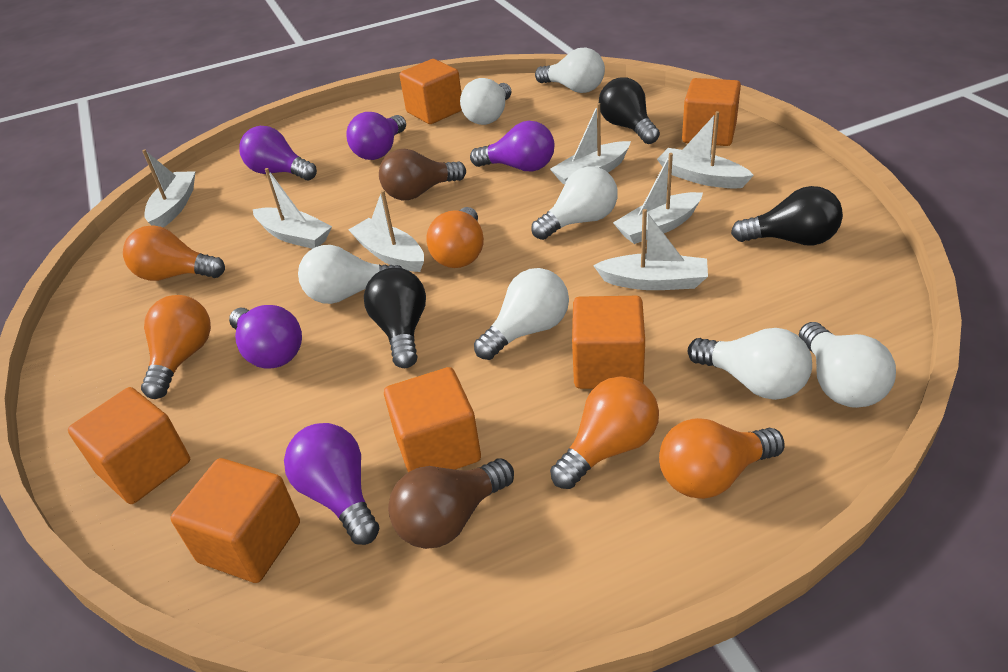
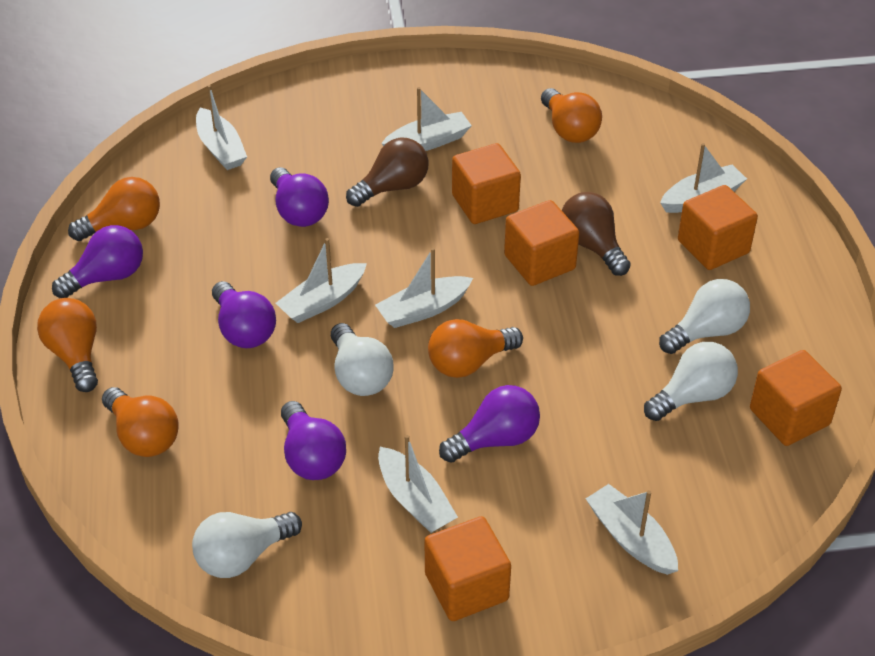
black light bulb: [364,268,426,368] [599,78,660,144] [731,186,843,245] = 3 -> none = 0
orange cube: [68,387,190,504] [170,458,300,583] [384,367,481,472] [400,59,462,124] [572,296,645,389] [682,78,741,146] = 6 -> [424,516,511,621] [452,143,521,224] [504,200,579,286] [678,185,758,270] [750,350,842,446] = 5
white light bulb: [298,245,403,304] [460,78,512,125] [474,268,569,360] [531,166,618,240] [535,47,605,93] [688,328,812,400] [799,322,896,408] = 7 -> [192,512,302,578] [331,323,394,396] [644,342,738,421] [659,279,750,354] = 4

